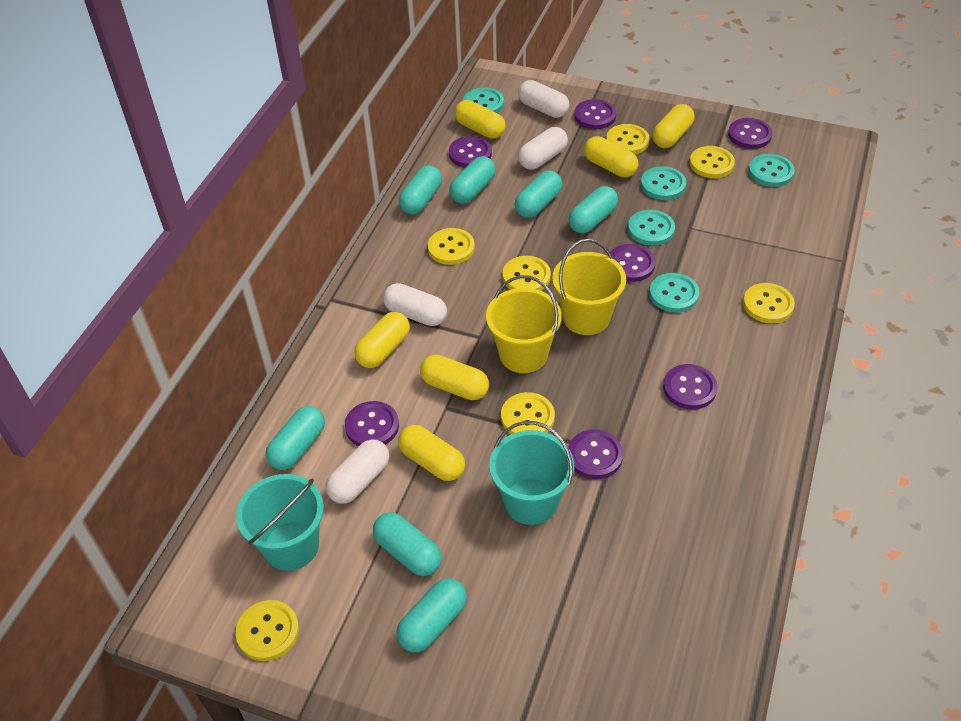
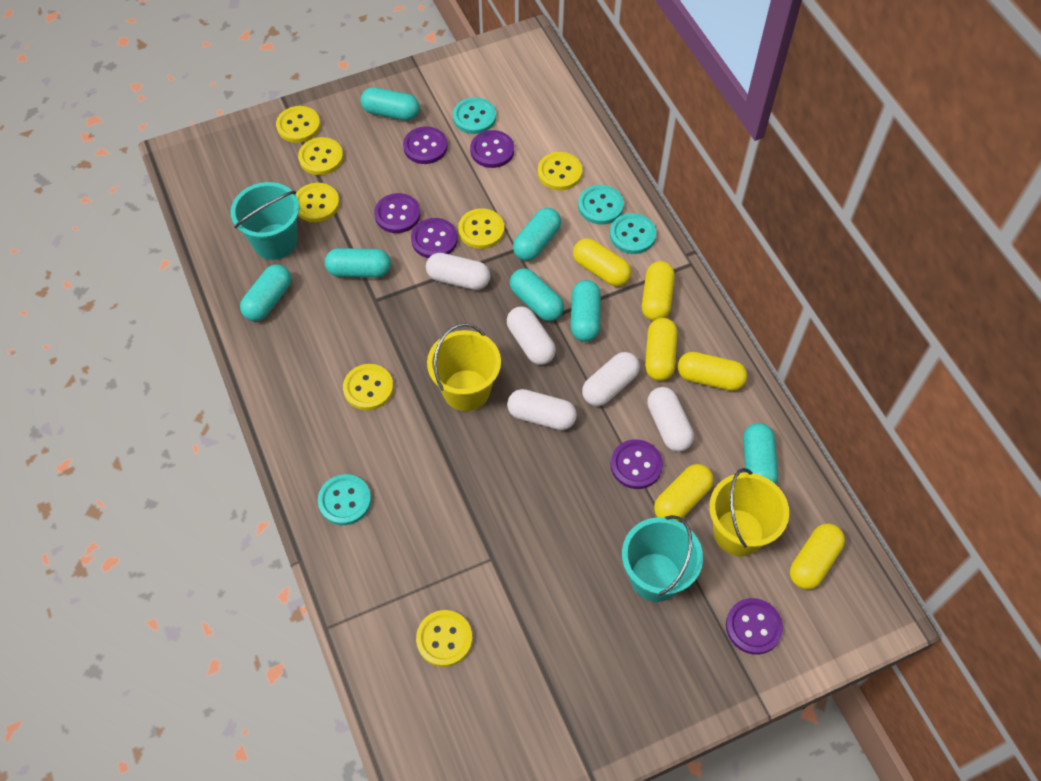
purple button: [345,401,399,446] [449,136,492,168] [568,430,623,479] [574,99,616,129] [610,244,656,282] [663,364,717,409] [728,118,772,149] = 7 -> [374,193,420,233] [403,127,448,164] [411,218,458,258] [470,130,514,168] [611,439,663,489] [726,598,783,655] = 6
turquoise button: [463,87,504,113] [628,210,675,246] [641,166,686,200] [649,273,700,313] [748,154,795,187] = 5 -> [318,474,371,525] [453,97,496,134] [578,185,624,224] [610,213,656,254] = 4
white capsule: [326,439,389,504] [383,283,447,326] [518,80,569,118] [518,127,568,169] = 4 -> [426,253,490,290] [507,307,556,365] [507,389,577,430] [582,352,640,406] [647,387,694,452] = 5

